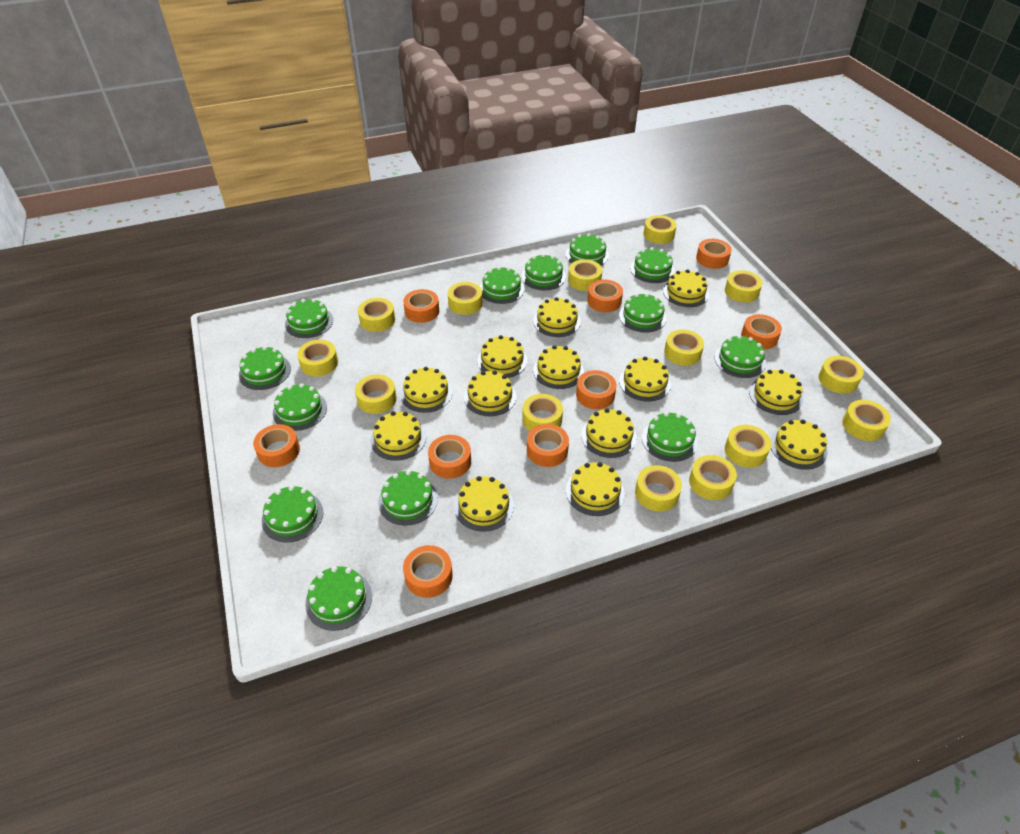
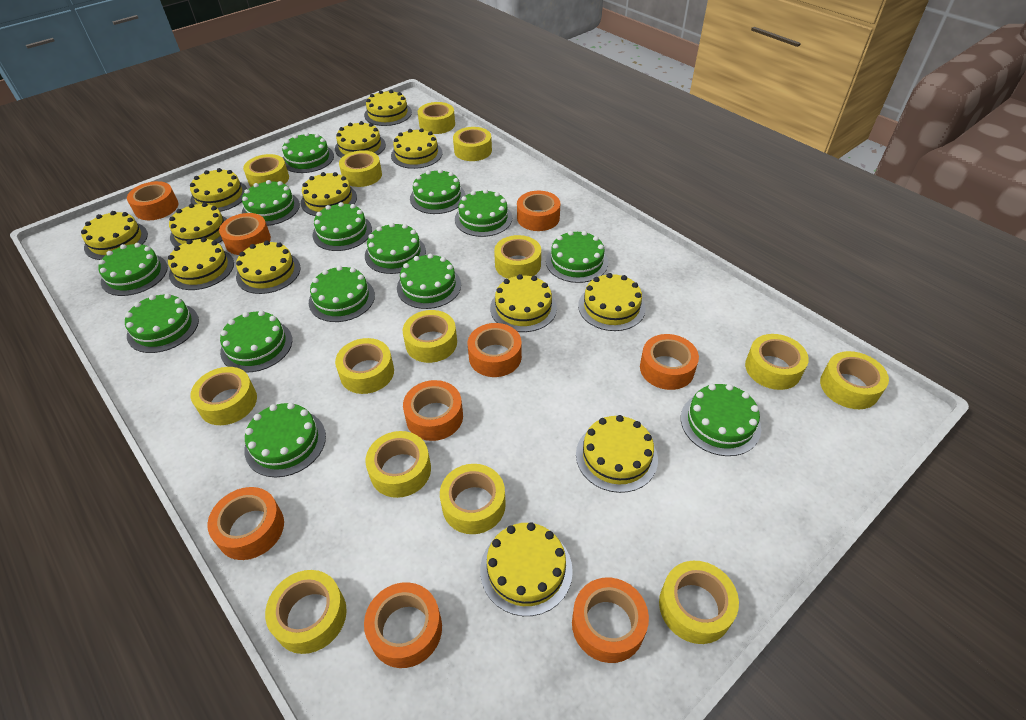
green cake: [239,346,291,390] [262,486,323,542] [273,383,327,431] [285,299,333,338] [305,566,372,631] [378,470,438,526] [480,267,524,304] [522,254,566,290] [566,233,609,266] [619,293,667,333] [630,247,675,283] [642,412,698,462] [715,335,766,378] = 13 -> [98,243,168,296] [125,293,199,353] [220,310,292,373] [242,180,300,226] [244,403,326,477] [282,132,334,173] [309,266,375,322] [312,202,372,251] [365,223,426,274] [397,254,461,309] [410,169,466,214] [455,189,512,237] [546,231,608,283] [681,384,761,456] = 14

